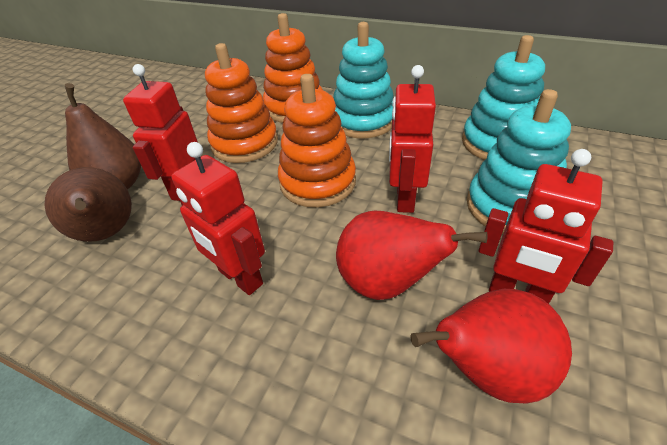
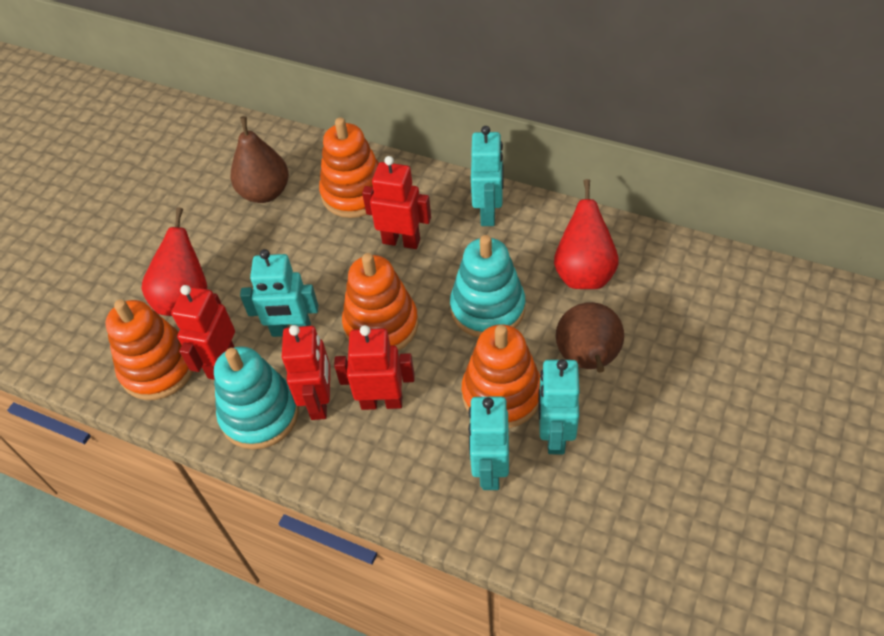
orange stacking toy: [205,43,278,163] [263,13,323,123] [278,74,356,208] = 3 -> [106,299,194,400] [319,117,379,218] [342,253,418,351] [462,324,540,428] = 4
turquoise robot: none = 0 -> [240,249,318,337] [468,397,509,490] [471,126,504,226] [538,359,579,455] = 4
turquoise stacking toy: [333,22,394,138] [462,35,545,160] [467,89,571,234] = 3 -> [214,346,299,450] [450,235,525,337] = 2

